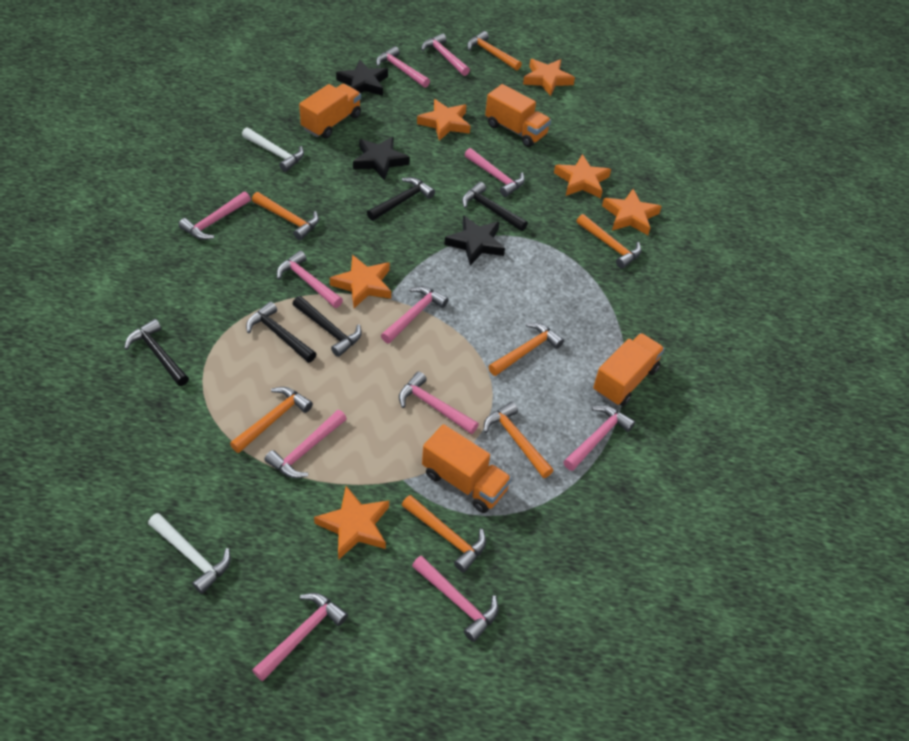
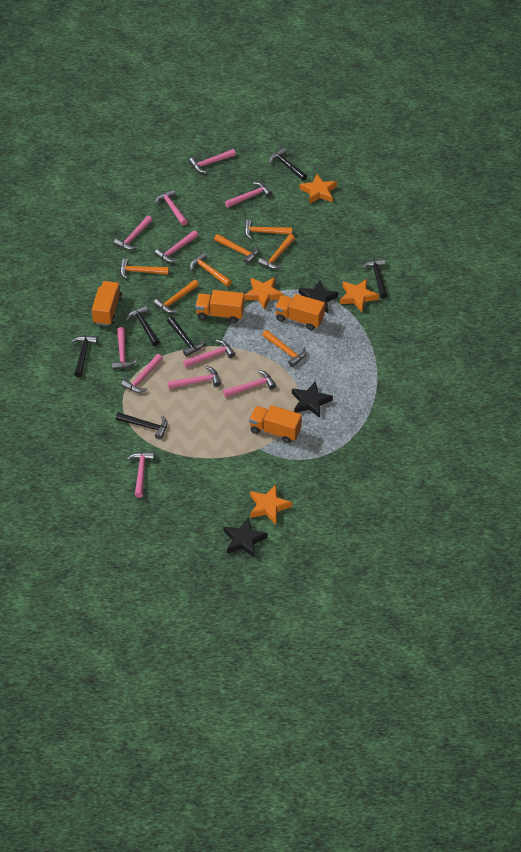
black hammer: [124,319,189,386] [246,301,316,363] [293,296,362,357] [367,177,435,221] [462,182,528,231] = 5 -> [71,336,98,377] [116,412,168,439] [126,305,160,346] [167,317,204,357] [269,148,307,181] [362,259,388,299] = 6
orange star: [314,486,389,560] [330,255,391,308] [417,99,470,141] [523,59,575,96] [554,154,611,198] [602,189,662,235] = 6 -> [244,277,284,310] [250,485,292,524] [299,174,337,204] [340,279,379,312] = 4
white hammer: [148,513,231,594] [242,127,304,172] = 2 -> none = 0

